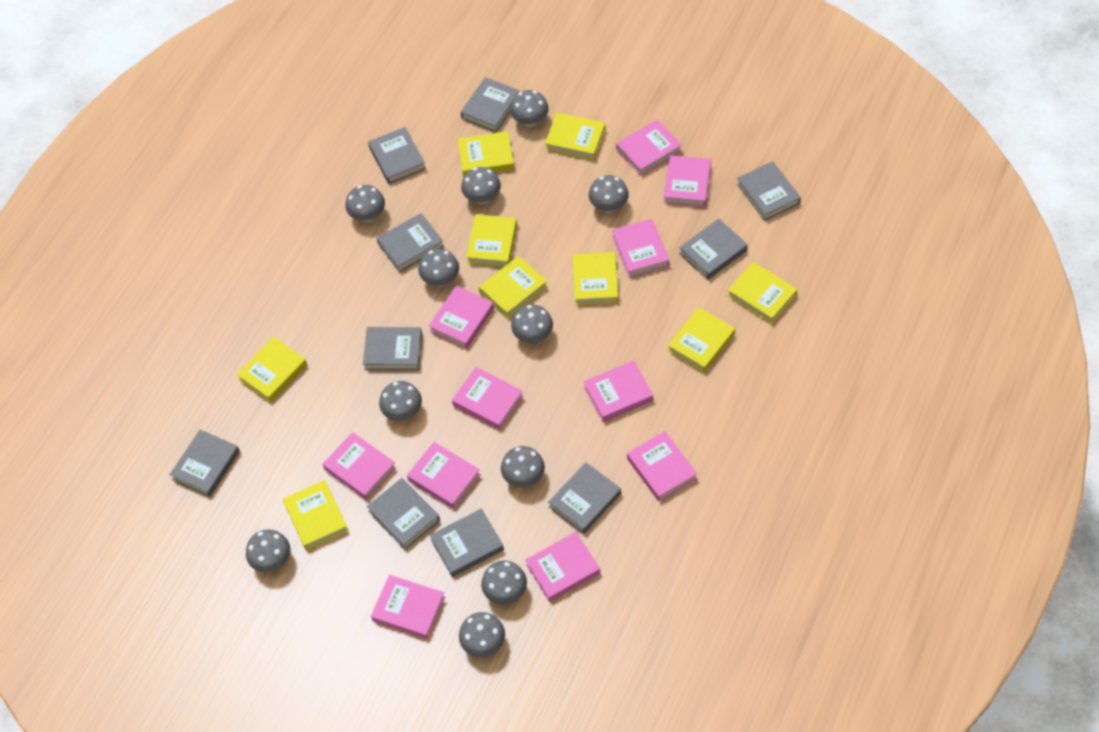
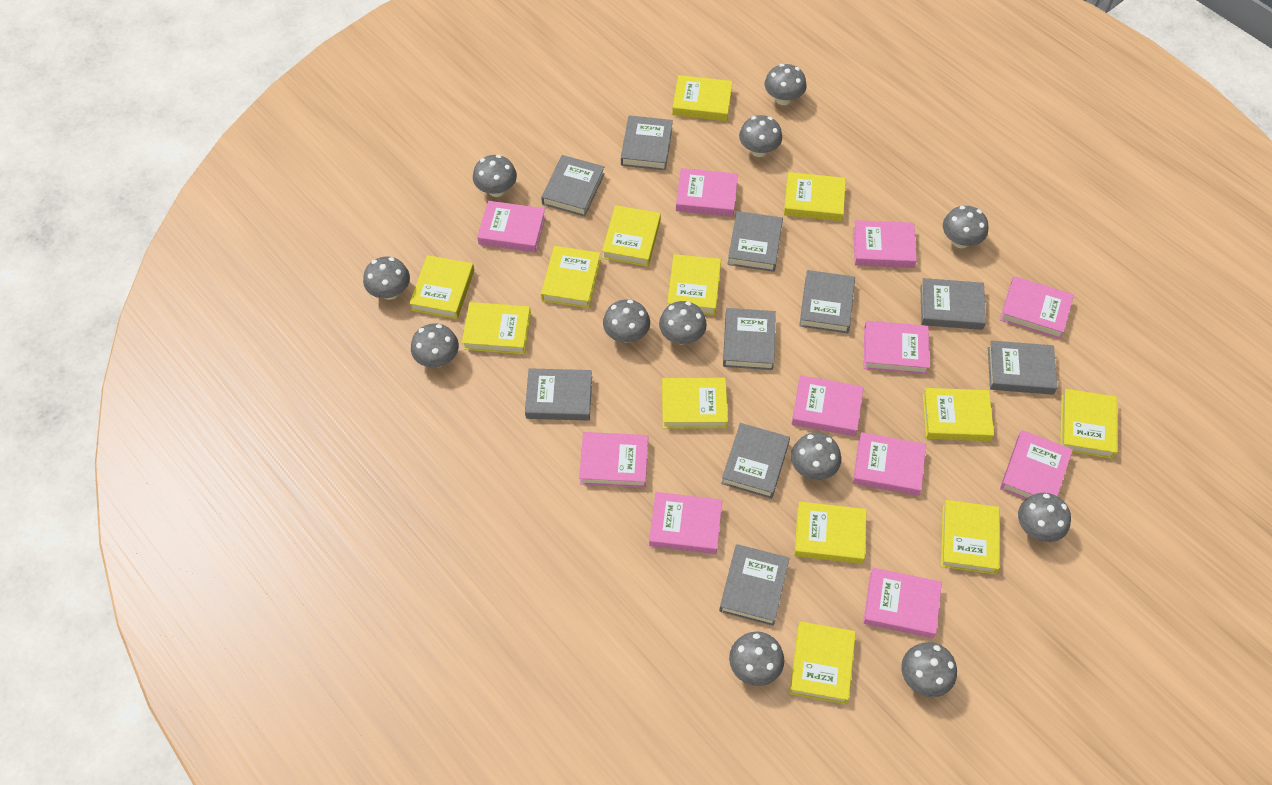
grey mushroom: [246,529,290,573] [345,185,385,222] [379,381,422,421] [419,249,459,287] [459,612,505,657] [461,167,501,204] [481,561,527,605] [501,446,545,488] [510,90,549,127] [511,305,553,343] [589,175,629,213] = 11 -> [363,257,410,300] [411,323,459,367] [473,155,517,197] [603,299,650,343] [659,301,707,345] [729,632,784,686] [739,115,782,157] [764,64,807,105] [791,433,841,480] [901,642,957,697] [943,206,988,248] [1018,493,1071,542] = 12
yellow book: [236,337,307,403] [283,480,349,551] [458,131,514,177] [466,214,517,267] [479,256,548,318] [545,113,605,160] [572,252,618,305] [668,307,735,373] [727,262,797,324] = 9 -> [409,255,474,319] [462,302,531,354] [541,246,601,308] [602,205,661,267] [662,378,728,429] [667,254,721,315] [672,75,733,121] [784,172,846,221] [789,621,856,704] [794,502,867,564] [922,388,994,441] [941,500,1000,574] [1060,389,1117,459] = 13

